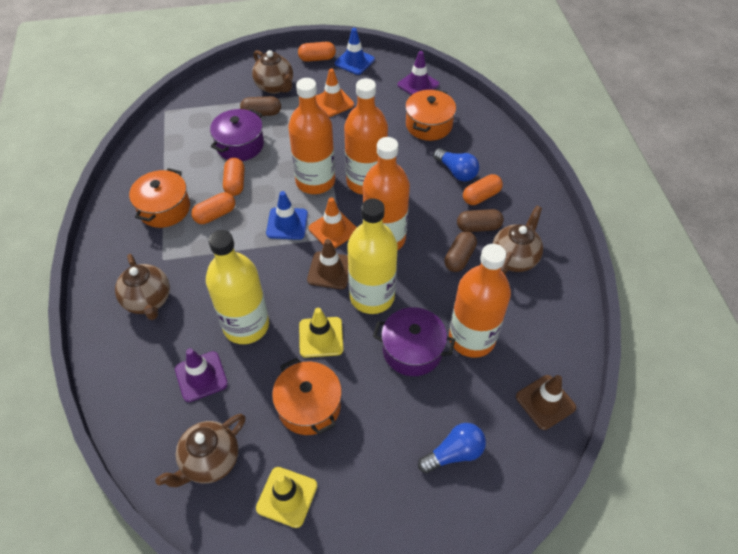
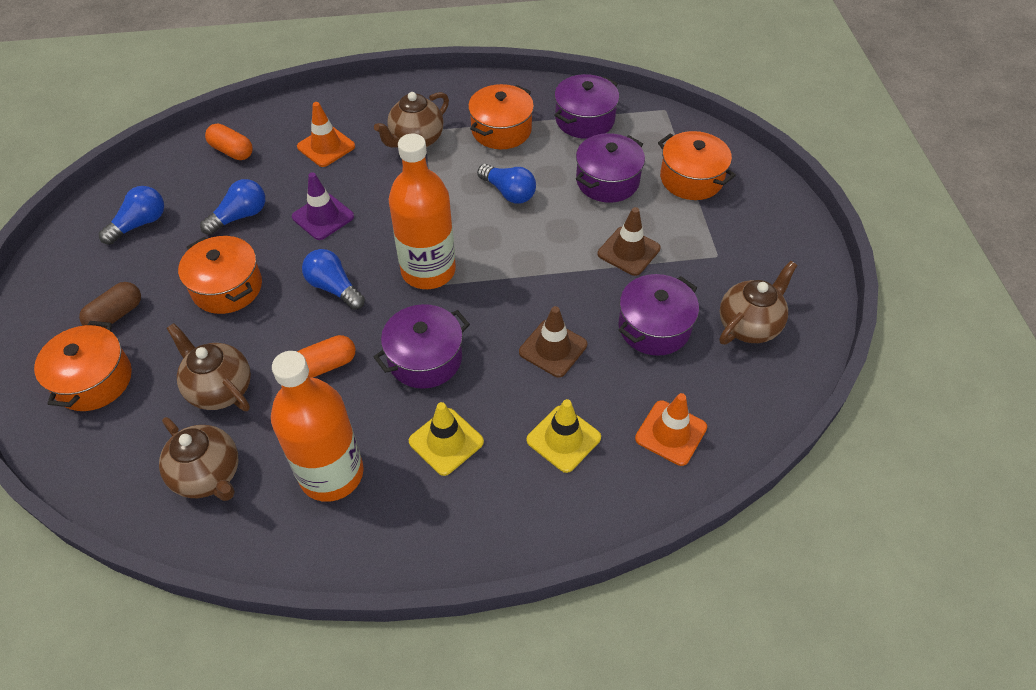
blue light bulb: [418,423,486,473] [433,148,479,181] = 2 -> [99,186,164,245] [200,179,265,235] [302,249,365,310] [477,164,536,204] = 4
blue traffic cone: [266,191,308,240] [335,28,375,75] = 2 -> none = 0
brown capsule: [240,96,281,116] [444,231,477,272] [457,209,504,232] = 3 -> [79,282,141,328] = 1
orange bottle: [288,78,335,194] [344,78,388,195] [363,137,410,250] [449,244,511,358] = 4 -> [271,351,364,502] [389,134,456,289] = 2
orange capsule: [191,192,235,224] [223,158,244,196] [298,42,336,62] [463,174,503,205] = 4 -> [205,124,253,160] [297,335,355,378] = 2
orange pot: [129,168,190,228] [272,358,342,435] [405,89,456,141] = 3 -> [34,321,132,411] [178,236,262,314] [468,84,534,149] [658,131,736,200] = 4
purple pot: [210,109,264,161] [373,307,455,376] = 2 -> [374,304,470,389] [554,74,619,139] [576,133,645,203] [619,274,699,356] = 4
purple traffic cone: [175,348,228,402] [398,51,440,95] = 2 -> [292,172,354,240] = 1
yellow bottle: [206,230,269,344] [347,199,398,314] = 2 -> none = 0

